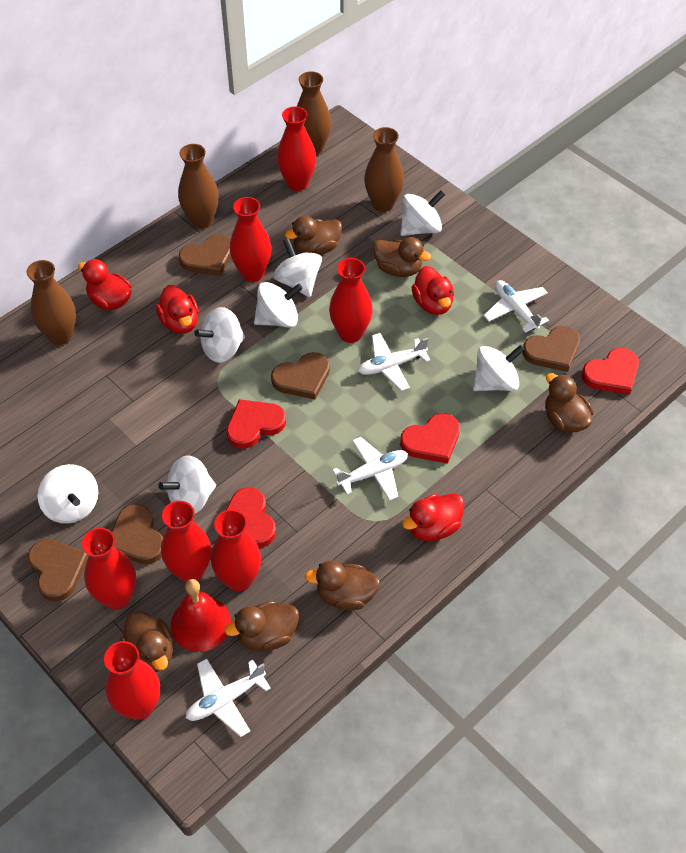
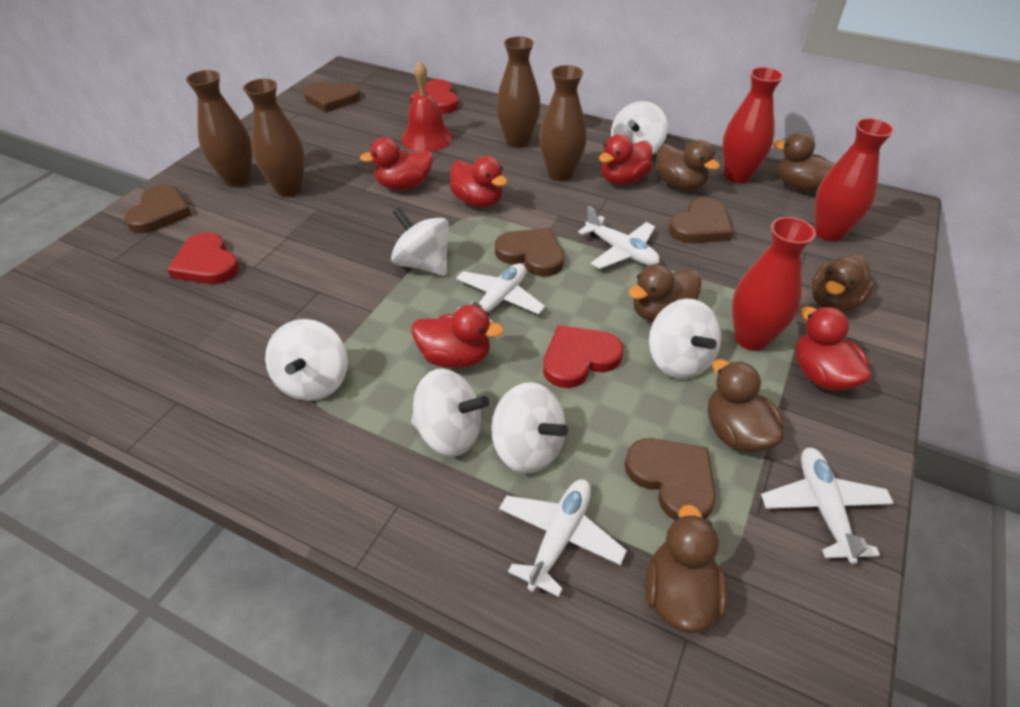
red duck: [78,259,131,310] [156,285,199,334] [402,494,465,541] [411,266,454,315] = 4 -> [360,137,433,190] [412,305,504,368] [450,156,507,207] [599,134,652,185] [795,306,871,391] = 5
red heart: [226,399,286,449] [226,487,276,548] [400,413,460,464] [582,348,639,395] = 4 -> [167,232,239,284] [410,79,458,114] [543,325,623,388] = 3
red vase: [82,528,136,610] [104,641,160,720] [161,501,211,583] [211,509,261,592] [230,197,271,282] [277,106,316,191] [329,258,373,343] = 7 -> [722,67,783,183] [732,217,816,351] [814,118,894,242] = 3
white spinning top: [38,464,98,524] [158,455,216,514] [194,307,245,363] [254,282,303,328] [273,238,322,297] [400,191,445,236] [473,345,525,391] = 7 -> [265,319,348,401] [391,207,449,276] [411,369,489,456] [491,382,568,474] [611,101,668,155] [649,299,722,379] = 6

